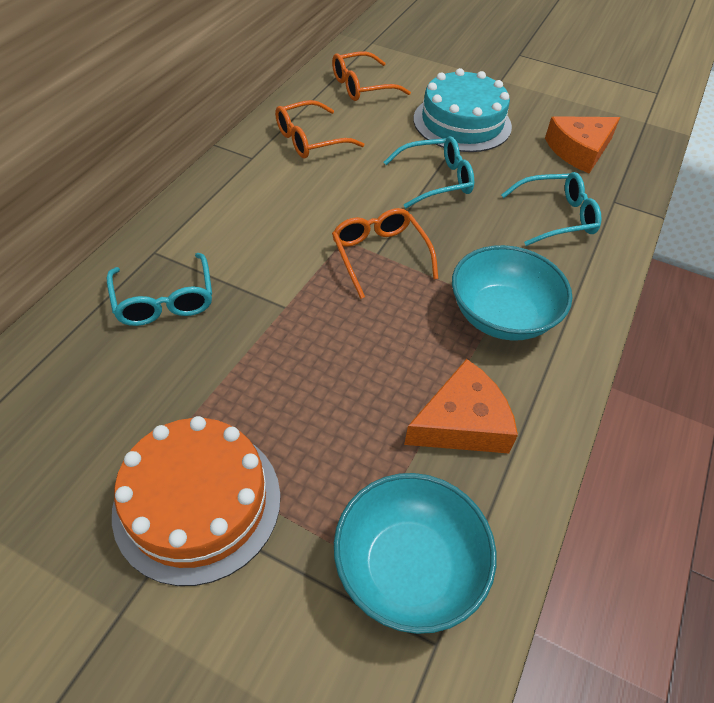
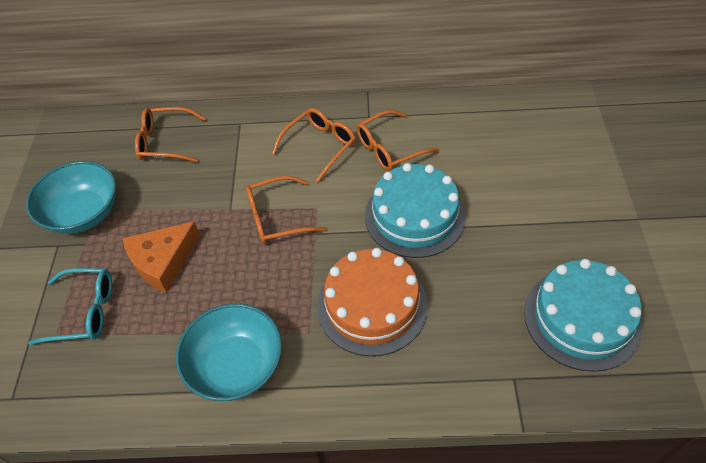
orange cheese: [404,359,518,453] [545,116,620,174] = 2 -> [123,221,200,293] = 1
orange glasses: [275,100,364,158] [332,51,411,101] [332,208,438,299] = 3 -> [135,107,206,163] [246,176,326,244] [272,108,356,182] [356,110,439,171] = 4
turquoise cake: [413,68,512,152] = 1 -> [365,163,466,258] [524,259,642,372] = 2
turquoise glasses: [107,253,212,326] [384,136,474,208] [501,172,602,246] = 3 -> [28,268,112,345] = 1

